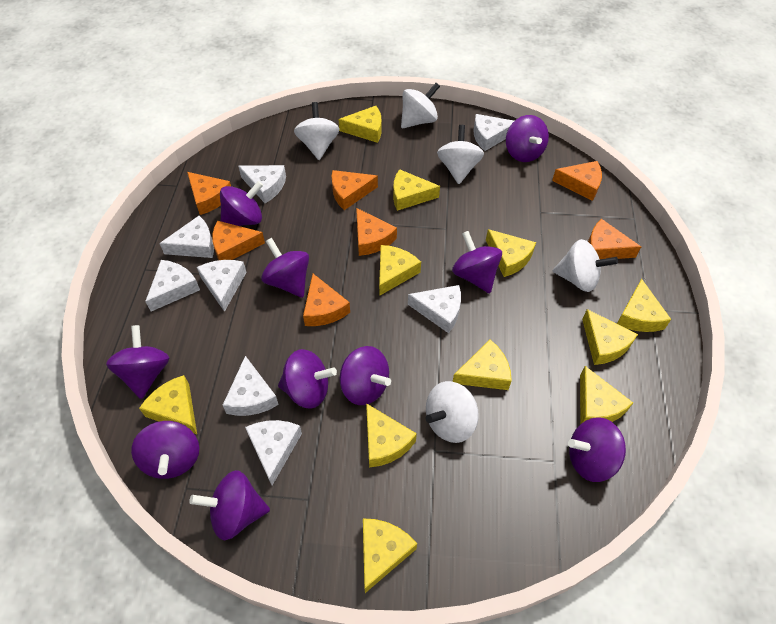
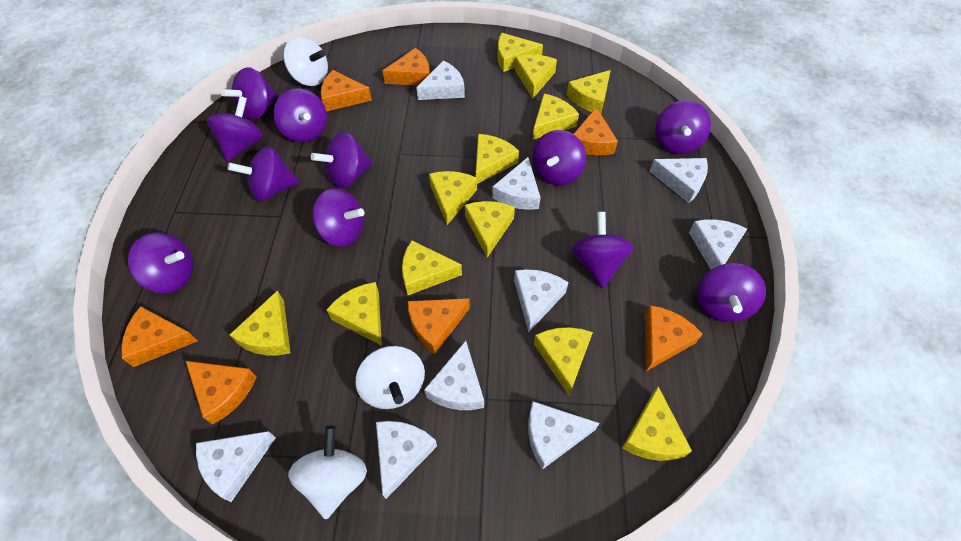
purple spinning top: [106,325,169,399] [131,421,199,479] [189,470,270,540] [220,181,263,226] [261,238,309,298] [278,349,337,409] [340,346,391,405] [452,231,502,293] [506,115,549,162] [568,417,626,482] = 10 -> [128,232,193,293] [207,96,263,162] [221,67,277,120] [228,146,299,202] [273,88,327,142] [311,132,373,188] [312,188,364,247] [532,130,586,185] [571,212,634,288] [655,100,711,154] [697,263,766,322] = 11
white cheese: [145,260,200,312] [159,216,214,258] [197,260,247,312] [223,356,279,416] [238,165,286,203] [245,420,302,485] [408,285,461,333] [473,114,514,151] = 8 -> [196,431,276,502] [376,421,437,499] [416,60,465,100] [424,341,484,410] [492,157,540,210] [514,269,569,332] [528,401,600,470] [649,158,708,203] [689,219,747,269] = 9
white spinning top: [294,102,340,160] [401,83,440,128] [425,381,479,443] [437,125,484,184] [553,239,618,292] = 5 -> [283,36,328,86] [288,425,367,519] [355,346,425,409] = 3
yellow cheese: [139,375,197,434] [338,106,382,143] [363,519,417,593] [366,403,417,468] [379,245,421,296] [393,169,440,211] [453,340,512,390] [486,229,536,277] [580,366,633,424] [582,309,638,365] [617,279,671,332] = 11 -> [230,290,291,355] [327,282,382,346] [402,240,462,295] [429,171,477,225] [465,201,515,258] [476,134,519,184] [498,33,543,72] [515,55,557,99] [532,94,579,140] [534,327,593,396] [567,70,611,113] [622,387,692,461] = 12

